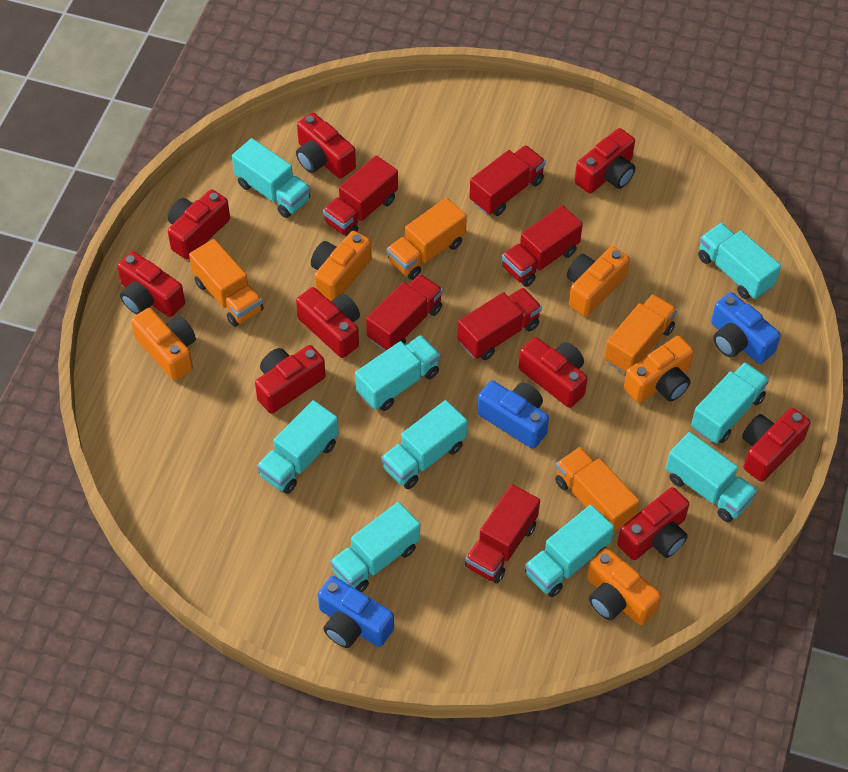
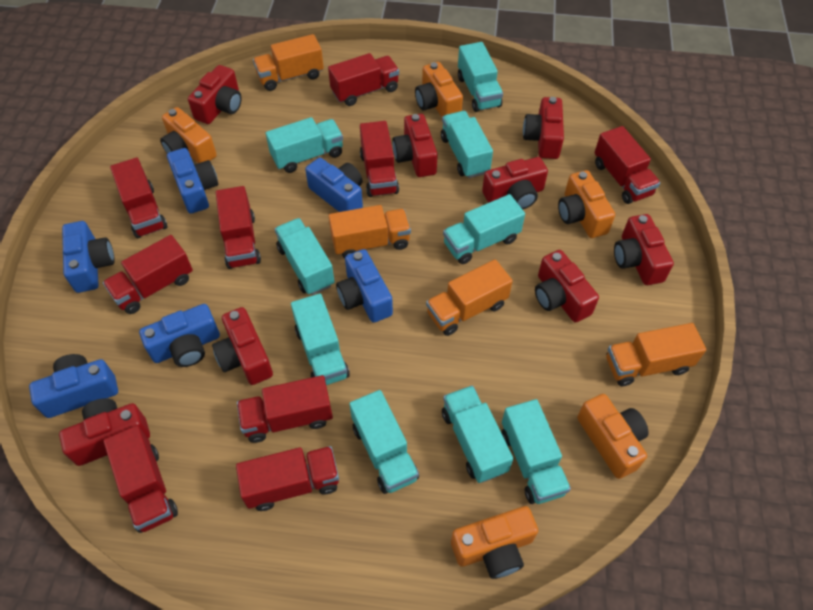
blue camera: [318,576,394,648] [477,381,549,449] [711,292,781,364] = 3 -> [29,354,118,418] [62,221,115,293] [139,304,220,367] [167,148,218,214] [305,158,363,212] [336,249,393,323] = 6
red camera: [117,251,185,317] [168,189,230,259] [255,345,326,414] [296,113,356,179] [296,287,360,358] [519,337,587,408] [574,128,636,194] [617,487,689,560] [742,408,810,482] = 9 -> [59,398,150,466] [188,65,242,124] [212,307,273,385] [392,114,438,177] [482,157,548,209] [523,97,564,159] [535,250,599,323] [614,214,674,285] = 8
red truck: [323,155,398,237] [366,274,443,351] [458,288,542,360] [465,484,540,583] [469,145,546,216] [502,205,583,287] = 6 -> [103,235,193,314] [103,425,178,533] [110,157,167,238] [216,186,261,269] [236,446,339,511] [237,375,333,443] [328,53,399,106] [360,121,399,197] [595,126,660,204] = 9

